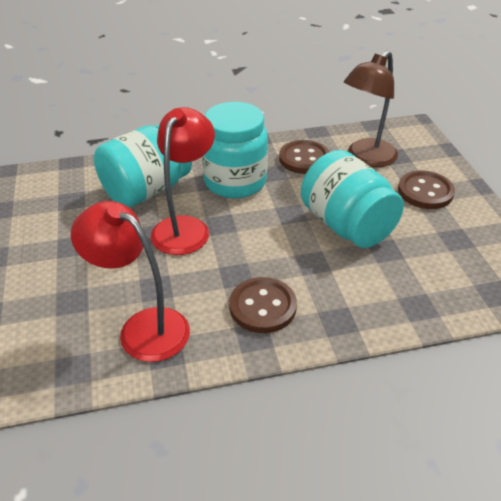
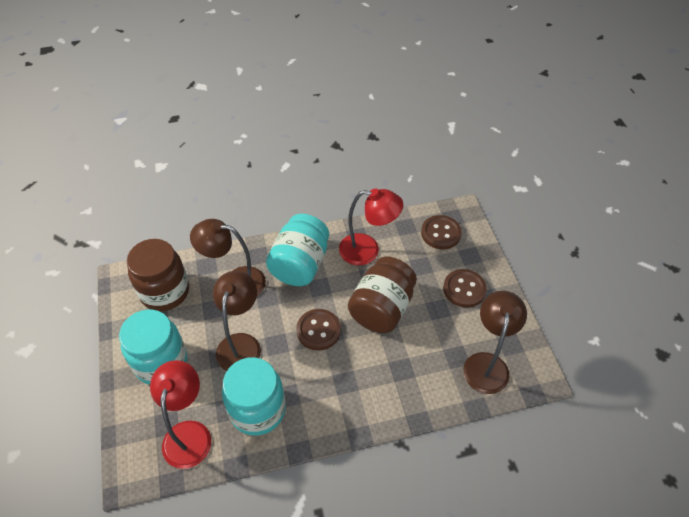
brown jar: none = 0 -> [127,239,189,311] [348,257,417,333] = 2
brown lamp: [344,50,398,167] = 1 -> [190,219,266,296] [212,271,261,371] [463,291,527,394] = 3

